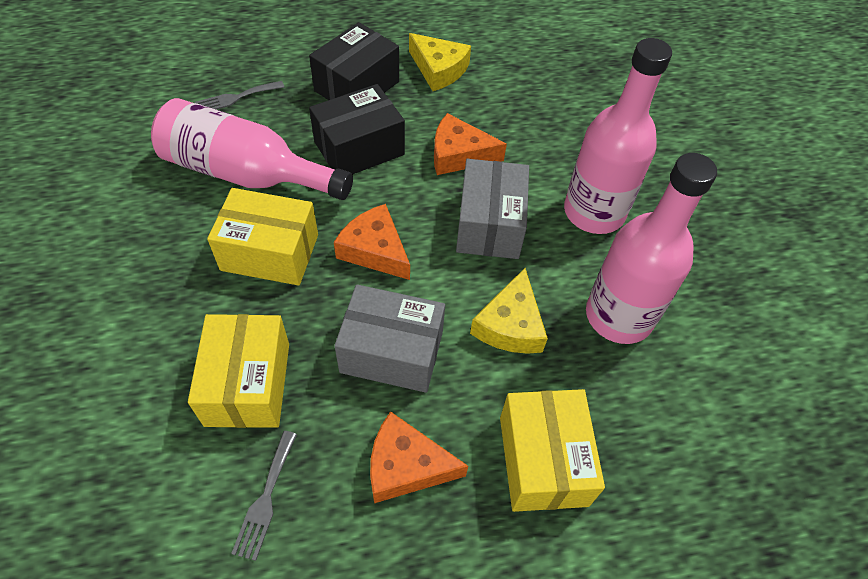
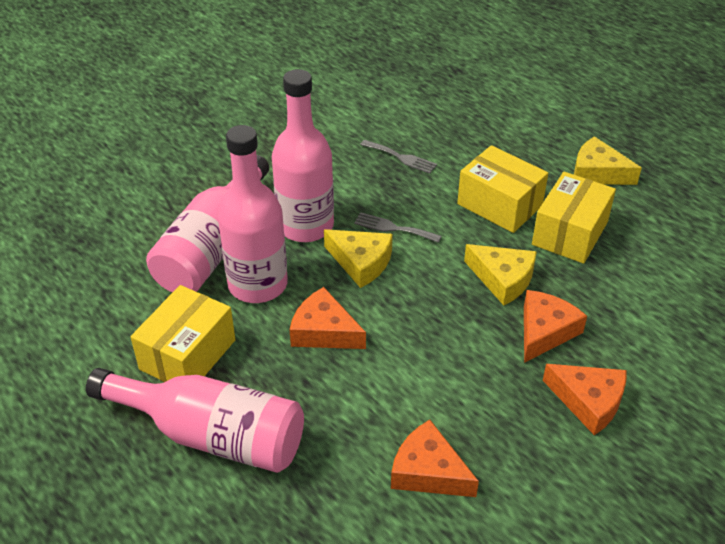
black box: [309,22,399,100] [309,84,405,174] = 2 -> none = 0
grey box: [334,284,445,393] [456,159,529,259] = 2 -> none = 0
orange cheese: [334,204,410,280] [370,411,468,503] [434,113,507,175] = 3 -> [290,287,366,349] [391,420,479,497] [524,290,587,363] [543,364,626,435] = 4
pink bottle: [151,98,353,200] [564,38,672,234] [586,153,717,344] = 3 -> [86,368,304,473] [146,155,269,292] [218,125,288,303] [272,69,334,242] = 4
yellow cheese: [409,33,471,91] [470,268,548,354] = 2 -> [324,229,393,288] [464,244,537,305] [574,136,642,185] = 3

